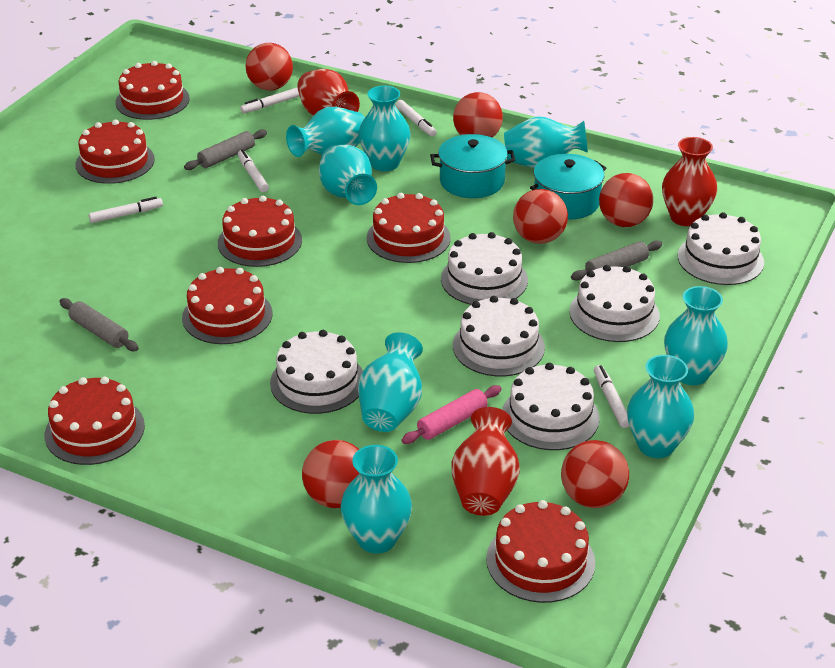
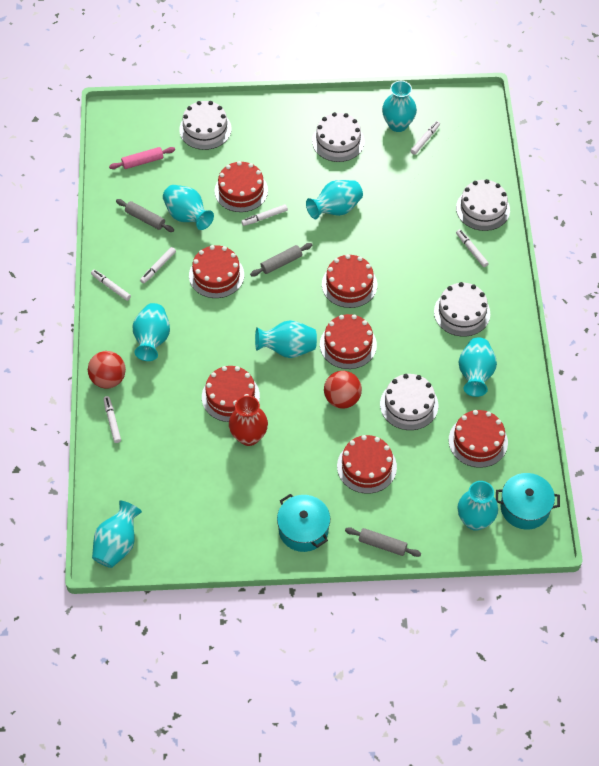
red ball: [246,43,293,90] [302,440,359,508] [453,92,503,138] [513,189,568,244] [561,440,629,508] [599,173,653,227] = 6 -> [88,351,126,389] [324,371,362,409] = 2
red vase: [297,69,360,116] [451,407,520,516] [662,137,717,226] = 3 -> [229,395,268,446] = 1
white cake: [270,330,363,414] [441,232,528,305] [453,296,545,376] [502,363,600,450] [569,265,660,342] [678,212,764,285] = 6 -> [179,101,231,150] [312,112,365,162] [380,374,438,430] [434,282,490,337] [456,179,510,231] = 5
white marker: [89,197,163,223] [238,150,269,192] [240,87,299,113] [396,100,437,137] [594,365,629,428] = 5 -> [91,270,131,301] [104,396,121,443] [140,247,176,284] [241,204,288,226] [411,121,440,155] [456,229,489,267] = 6

